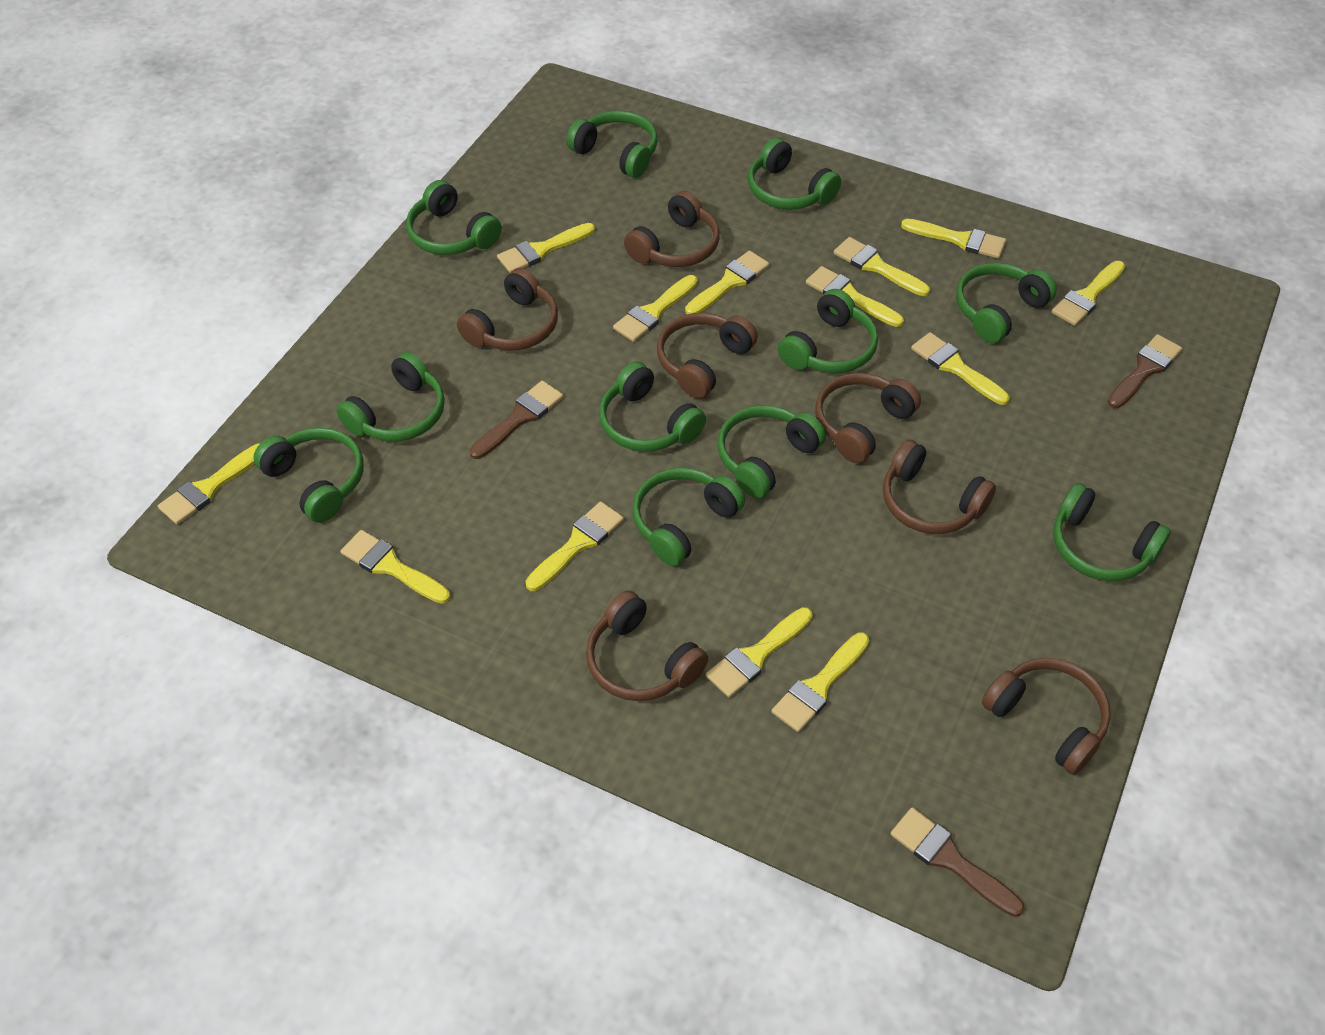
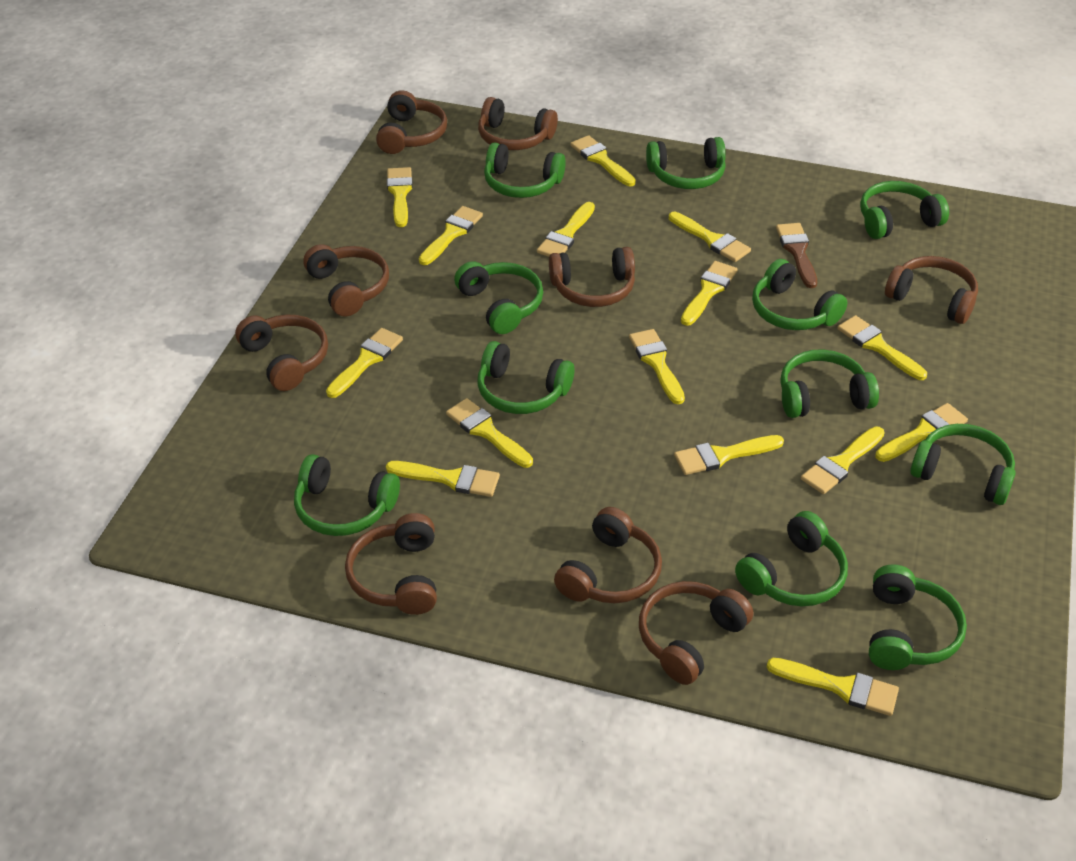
brown brush: [470,380,563,459] [890,807,1024,917] [1108,334,1182,408] = 3 -> [776,223,817,288] = 1
brown headphones: [457,268,558,350] [586,590,708,701] [624,191,720,267] [657,313,758,399] [815,373,921,463] [883,439,996,534] [982,658,1111,775] = 7 -> [235,315,328,391] [303,244,389,316] [345,513,437,615] [376,90,447,154] [478,97,558,150] [549,247,635,307] [554,507,662,603] [639,581,753,685] [885,256,978,324] = 9
yellow brush: [158,443,260,525] [340,530,450,604] [497,223,595,273] [525,501,624,591] [613,275,698,342] [685,250,769,315] [706,607,813,698] [771,632,869,732] [806,266,904,327] [834,237,930,296] [901,219,1006,259] [911,332,1010,405] [1052,261,1125,326] = 13 -> [326,328,403,398] [386,461,500,497] [387,167,413,227] [419,206,483,265] [446,398,533,468] [537,202,595,257] [570,135,636,186] [629,329,685,404] [669,212,751,262] [674,435,784,475] [681,261,738,326] [767,658,899,716] [801,426,885,494] [837,315,927,380] [875,403,968,462] = 15

